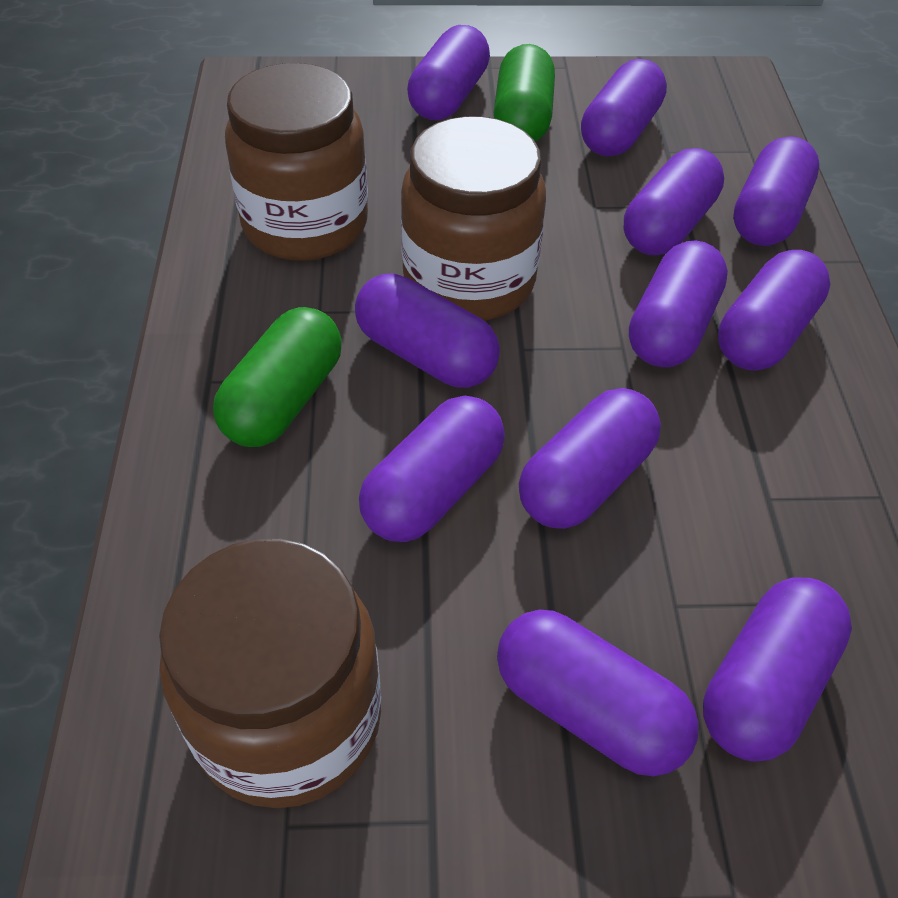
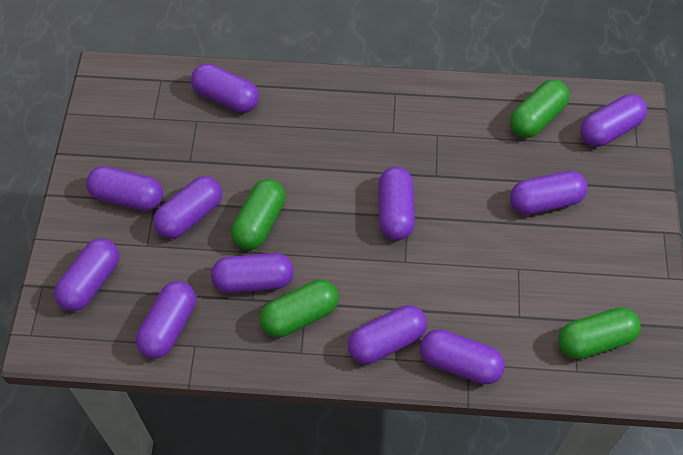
brown jar: [159,539,381,808] [225,63,368,261] [401,116,546,321] = 3 -> none = 0
green capsule: [213,307,342,447] [493,44,555,142] = 2 -> [231,179,285,250] [260,280,339,337] [510,80,570,138] [558,307,641,359] = 4

